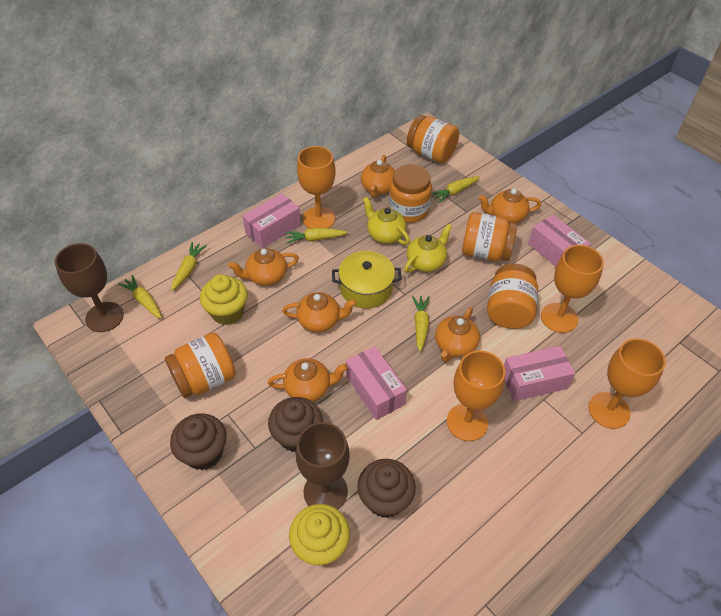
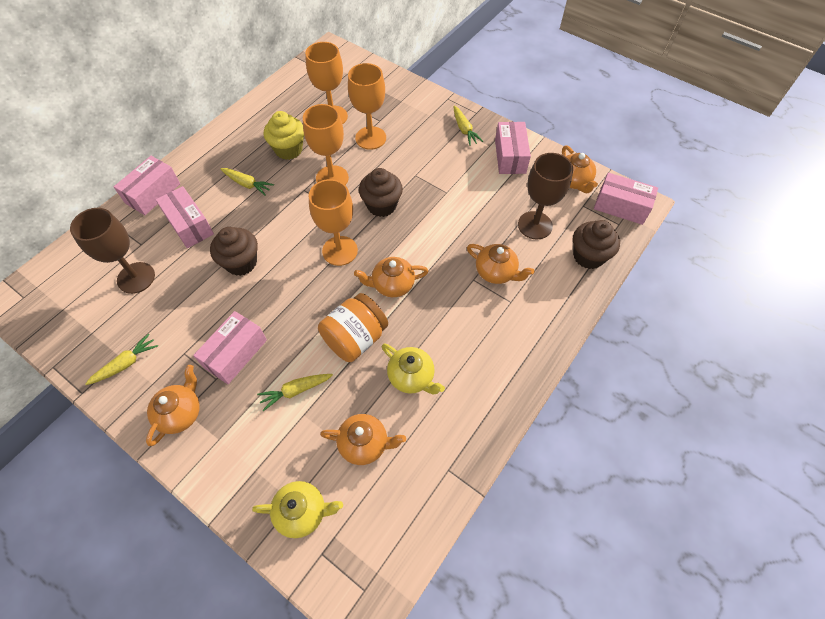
orange jar: [165,332,236,398] [389,164,432,223] [407,115,459,163] [462,212,517,261] [487,264,538,329] = 5 -> [318,293,388,362] = 1
orange teapot: [228,248,299,286] [268,358,348,402] [282,292,357,332] [361,155,395,198] [435,307,480,362] [479,189,541,223] = 6 -> [146,365,200,446] [320,414,406,465] [354,257,429,297] [467,244,534,284] [562,146,598,193] = 5
pink box: [242,193,301,248] [346,346,407,420] [504,346,575,401] [528,215,591,267] = 4 -> [114,156,180,215] [156,186,214,248] [193,311,267,384] [495,122,531,174] [594,172,658,225] = 5
yellow carrot: [118,275,162,319] [171,242,207,291] [285,228,348,244] [412,296,430,352] [431,176,480,203] = 5 -> [85,334,158,385] [220,168,274,196] [257,374,333,411] [454,106,483,146] = 4
yellow cupcake: [200,274,248,325] [289,504,350,566] = 2 -> [264,111,304,160] = 1
yellow pot: [332,251,402,309] = 1 -> none = 0

